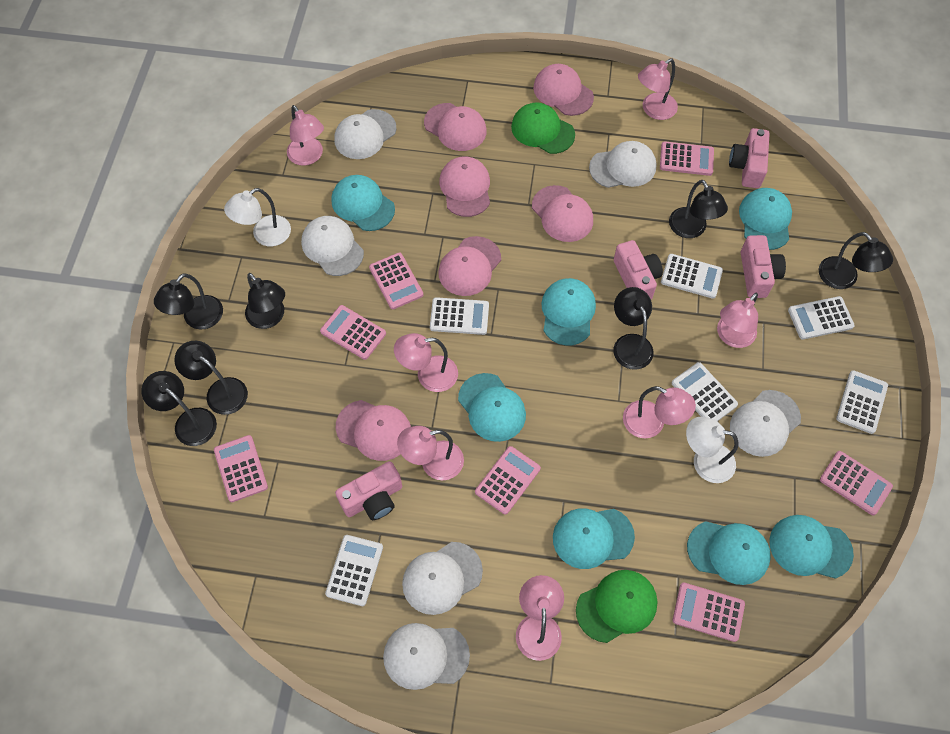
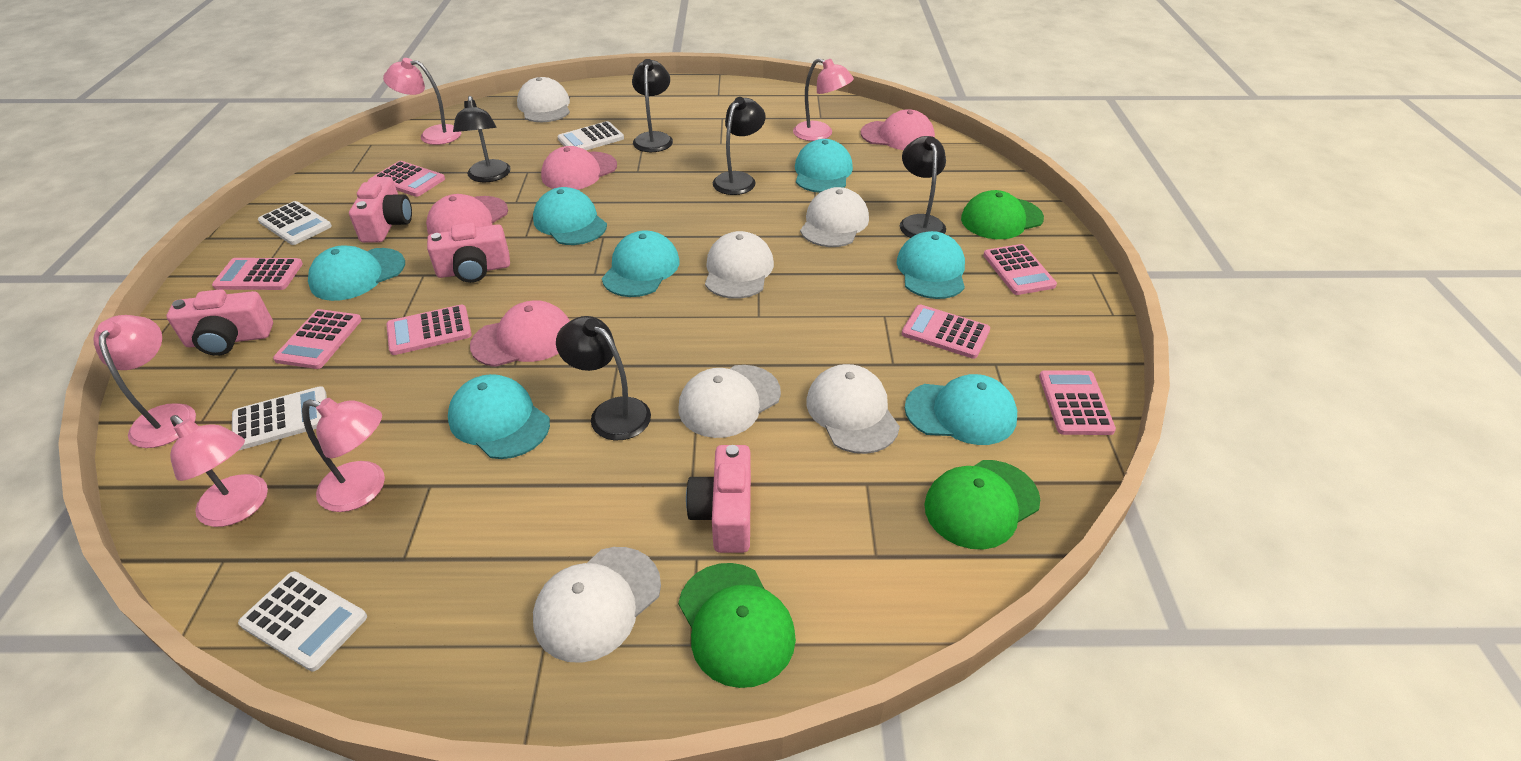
black lamp: [141,371,217,446] [154,273,223,330] [174,341,248,415] [245,273,285,329] [613,287,653,370] [669,180,728,238] [818,232,893,289] = 7 -> [453,96,511,182] [556,316,651,440] [632,59,673,152] [713,97,766,195] [900,136,946,238] = 5
green cap: [511,102,575,154] [576,570,657,643] = 2 -> [678,563,796,688] [924,460,1040,549] [961,190,1044,239] = 3
pink cap: [336,400,411,461] [424,103,487,151] [438,236,501,296] [439,157,490,217] [532,185,593,242] [533,64,594,116] = 6 -> [426,194,508,235] [470,300,570,367] [541,146,617,190] [861,109,935,150] = 4
pink lamp: [287,105,324,166] [394,333,458,392] [397,426,464,480] [516,575,564,661] [623,386,696,438] [638,59,678,120] [717,293,758,348] = 7 -> [94,315,196,448] [170,415,268,527] [302,398,385,512] [383,58,461,145] [793,58,854,141] = 5
white calculator: [325,535,383,606] [430,297,489,335] [661,254,723,298] [672,362,738,421] [788,296,855,340] [836,370,888,434] = 6 -> [232,386,327,451] [238,571,367,672] [258,201,332,245] [557,121,624,150] = 4
white lamp: [224,188,291,246] [686,417,738,483] = 2 -> none = 0

